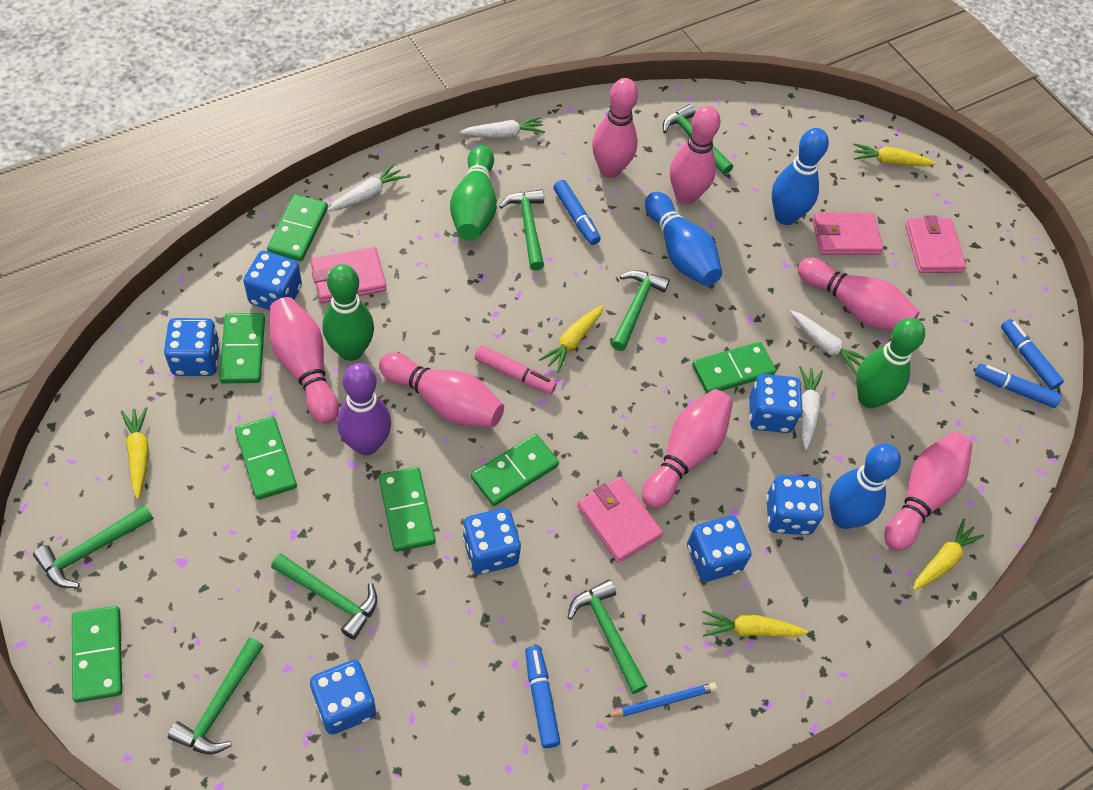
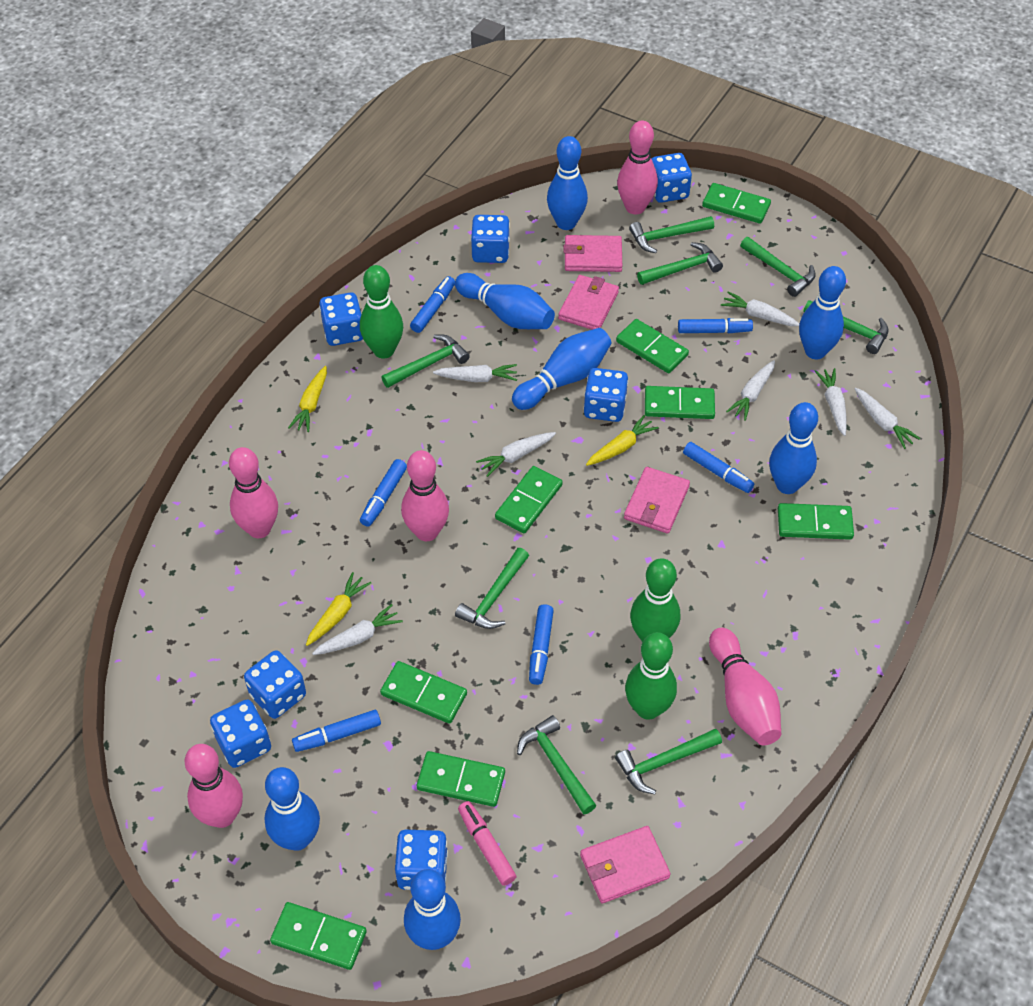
blue bowling pin: [645,192,722,286] [772,128,829,225] [829,444,901,529] = 3 -> [264,767,320,851] [404,869,461,950] [455,273,555,329] [512,328,611,410] [547,136,588,230] [769,402,818,494] [799,266,846,359] = 7
blue marker: [525,645,560,748] [553,180,601,245] [975,364,1061,408] [1001,319,1064,390] = 4 -> [292,710,381,752] [360,459,407,527] [410,276,455,333] [529,604,554,685] [678,318,753,334] [683,442,754,493] = 6
blue pencil: [606,682,717,717] = 1 -> none = 0
green domino: [72,606,122,703] [219,313,265,383] [235,416,297,500] [267,194,328,261] [379,467,436,552] [471,434,559,506] [692,342,776,394] = 7 -> [270,902,367,970] [380,661,467,724] [417,751,505,807] [495,466,563,533] [616,319,689,373] [645,386,715,419] [702,183,771,224] [778,503,854,540] = 8
green hammer: [33,505,154,588] [168,638,264,754] [271,553,377,640] [499,189,544,270] [568,579,647,694] [611,270,670,351] [663,104,733,175] = 7 -> [381,335,470,388] [455,548,529,629] [517,715,597,814] [615,729,722,794] [629,216,714,253] [637,242,723,285] [740,237,816,297] [804,300,889,354] = 8
pink bowling pin: [269,297,339,424] [379,353,504,427] [592,78,638,178] [642,389,733,509] [670,106,720,205] [798,257,919,330] [884,432,972,551] = 7 -> [185,744,243,828] [229,447,278,538] [401,450,449,541] [617,121,658,215] [709,628,781,745] = 5
purple bowling pin: [337,363,391,455] = 1 -> none = 0
white carrot: [328,163,407,211] [460,117,545,138] [790,310,865,374] [799,366,823,450] = 4 -> [312,604,403,655] [433,364,517,382] [476,432,556,477] [721,291,799,326] [726,360,775,421] [815,368,847,436] [854,388,921,449] = 7
yellow carrot: [121,407,149,499] [539,305,604,373] [702,610,808,636] [854,143,936,166] [913,519,984,591] = 5 -> [288,366,327,432] [306,572,371,646] [586,415,659,466] = 3

